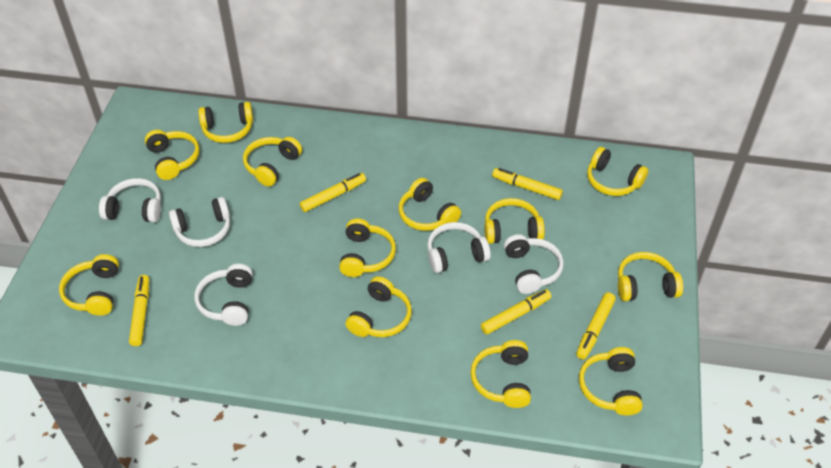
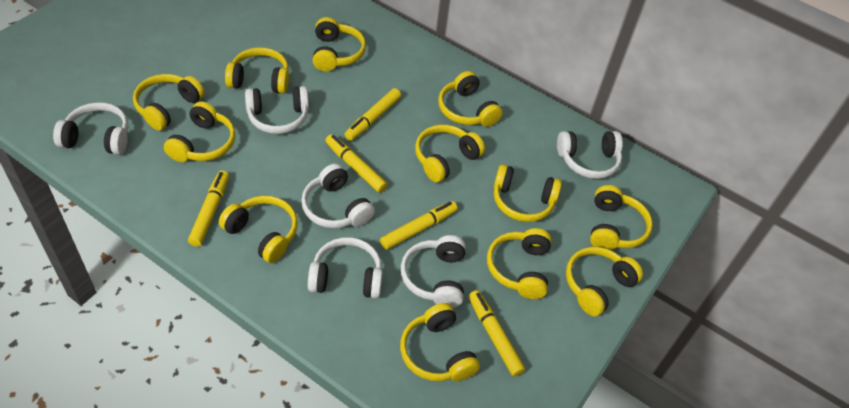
white headphones: [99,178,161,223] [169,197,230,247] [195,264,252,326] [427,222,491,273] [504,234,564,294] = 5 -> [53,102,128,155] [245,86,309,134] [301,163,375,228] [308,237,383,299] [401,235,465,308] [557,131,623,179] = 6

